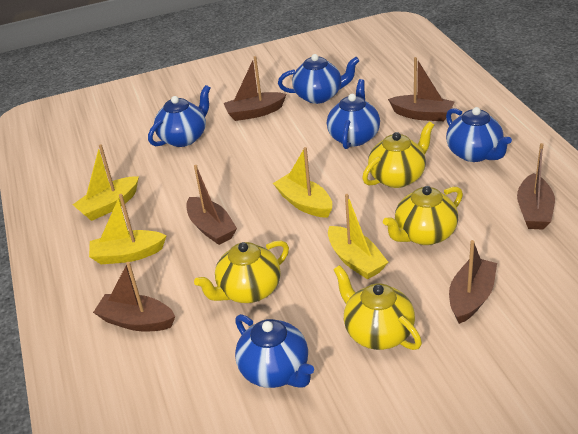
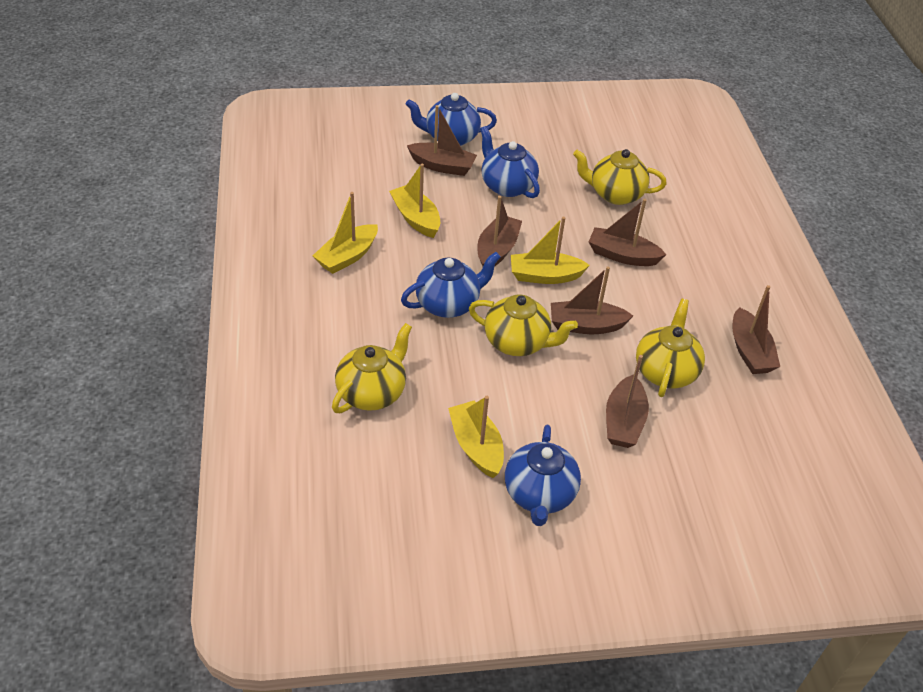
blue teapot: [148,85,210,147] [235,314,314,388] [278,54,359,104] [327,79,380,149] [446,107,512,162] = 5 -> [401,252,501,318] [405,93,497,146] [480,126,540,198] [505,425,581,526] = 4

